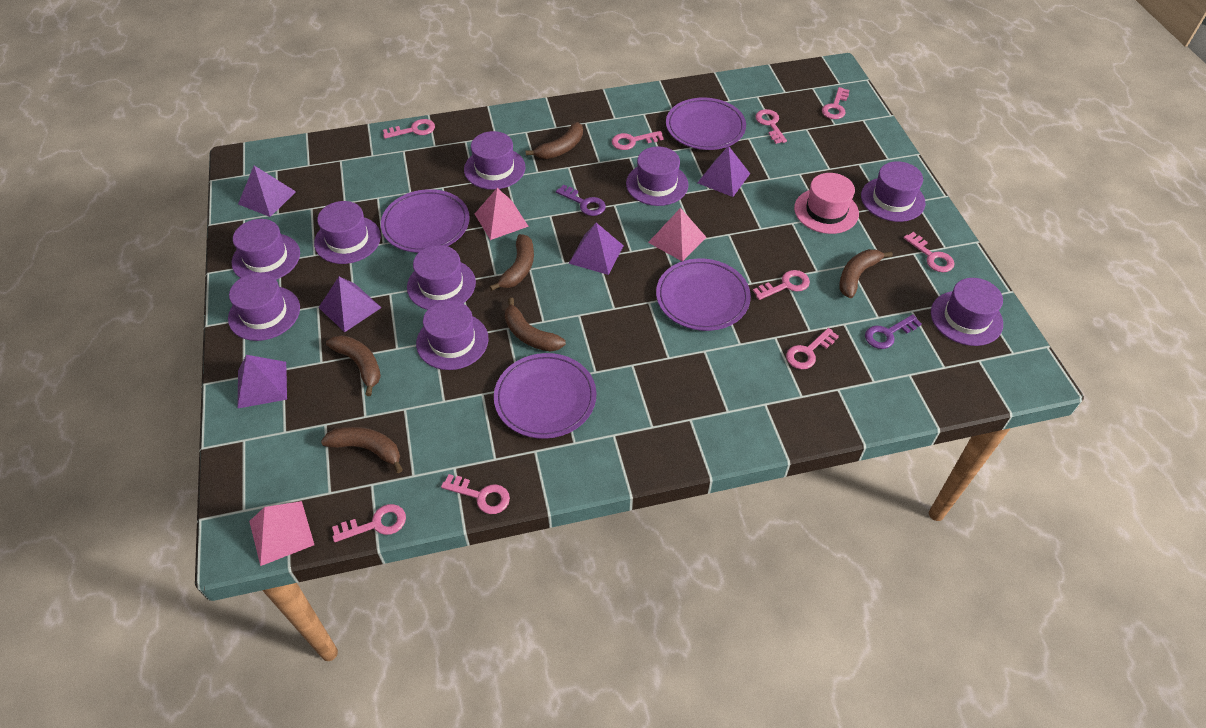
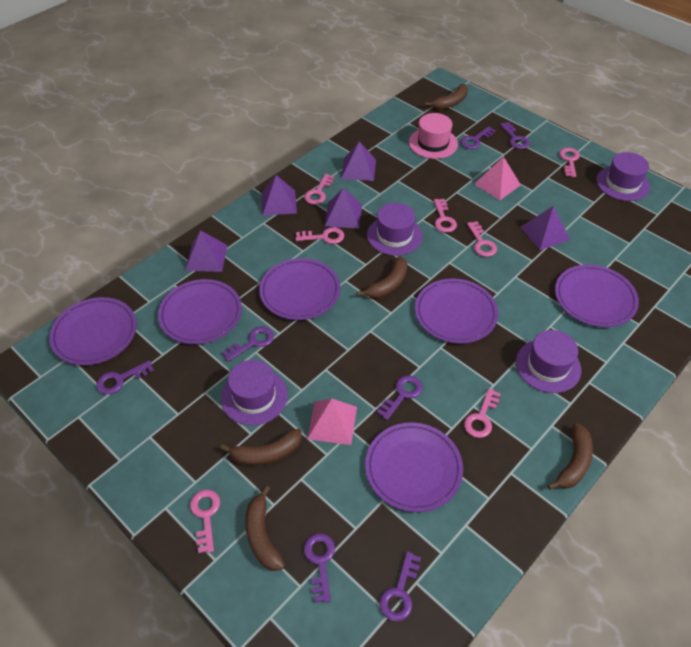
brown banana: [321,427,403,473] [326,335,381,396] [490,234,534,291] [505,298,566,352] [526,122,583,159] [839,249,893,298] = 6 -> [221,429,302,465] [245,486,285,571] [357,256,407,298] [425,84,468,110] [547,423,593,490] = 5
pink key: [332,504,406,542] [383,119,435,139] [441,474,510,514] [612,131,664,150] [753,270,810,300] [755,109,787,144] [786,328,839,369] [822,87,849,119] [904,232,954,272] = 9 -> [190,490,220,553] [295,227,344,244] [304,174,334,205] [434,199,457,232] [464,388,501,438] [467,221,497,257] [559,148,580,177] = 7
pink pyramid: [249,501,314,566] [475,188,529,240] [648,208,707,261] = 3 -> [307,398,357,445] [474,157,521,200] = 2
purple hat: [228,273,300,341] [232,219,300,280] [314,201,381,264] [407,245,476,310] [416,300,489,370] [464,131,526,190] [626,146,688,206] [861,161,925,222] [931,278,1003,346] = 9 -> [221,360,288,426] [367,203,423,256] [516,330,581,393] [596,152,650,201] = 4
purple key: [556,185,606,216] [865,314,922,349] = 2 -> [96,360,154,395] [222,326,274,362] [304,534,335,603] [377,375,423,420] [379,551,421,621] [460,126,496,149] [500,122,530,149] = 7
purple plate: [381,189,470,253] [494,353,596,439] [656,259,751,331] [666,97,746,150] = 4 -> [49,297,137,365] [158,279,242,344] [259,258,340,320] [365,422,463,512] [415,278,498,344] [555,264,639,327] = 6

